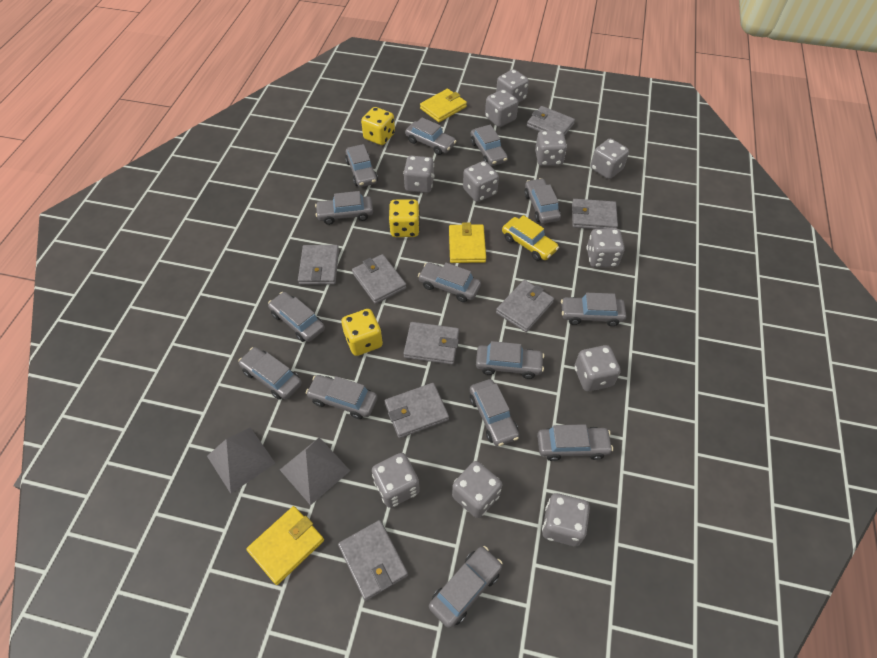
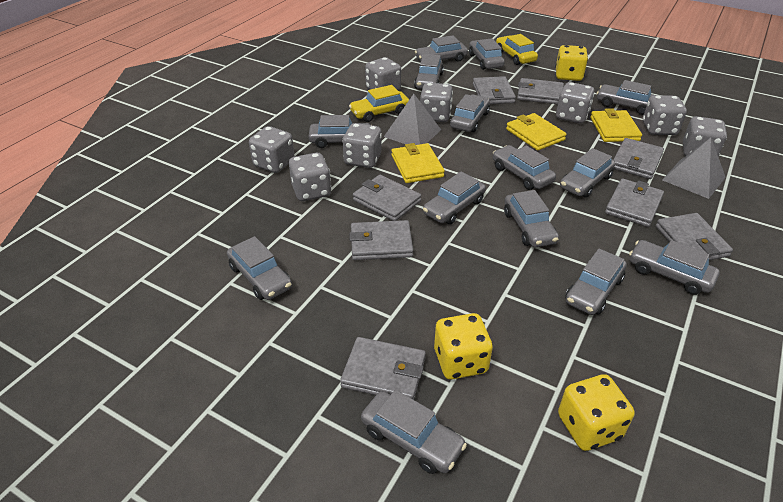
grey dice: [372,453,420,508] [403,156,434,193] [452,461,502,518] [463,161,499,202] [485,89,518,127] [496,69,529,103] [535,130,567,166] [542,493,590,546] [575,345,621,392] [587,228,625,267] [591,139,629,179] = 11 -> [249,126,295,173] [289,153,331,201] [342,123,382,168] [365,57,401,90] [420,83,453,122] [556,82,595,123] [643,95,687,135] [683,116,727,156] = 8
yellow car: [502,215,559,261] = 1 -> [349,85,409,122] [496,34,538,65] = 2

